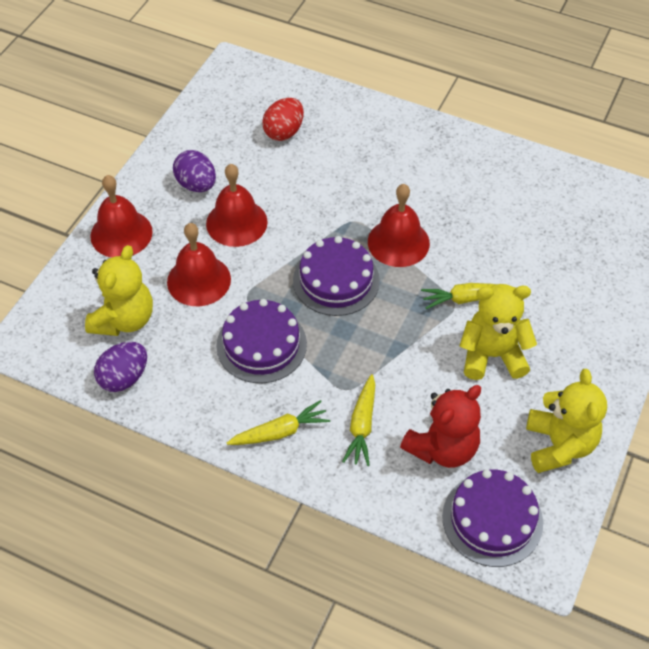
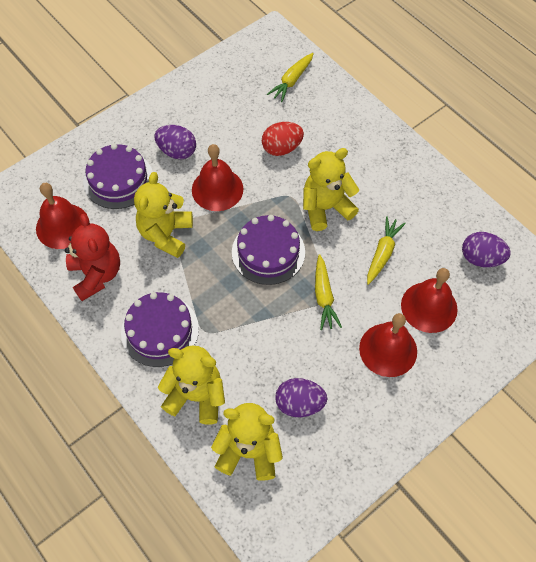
purple egg: [94,342,147,392] [173,150,216,192] = 2 -> [154,125,196,159] [275,378,327,417] [462,232,511,267] = 3
yellow teddy bear: [85,245,153,336] [460,284,537,380] [526,369,607,473] = 3 -> [134,172,193,258] [158,345,225,424] [211,403,283,481] [303,148,359,231] = 4

